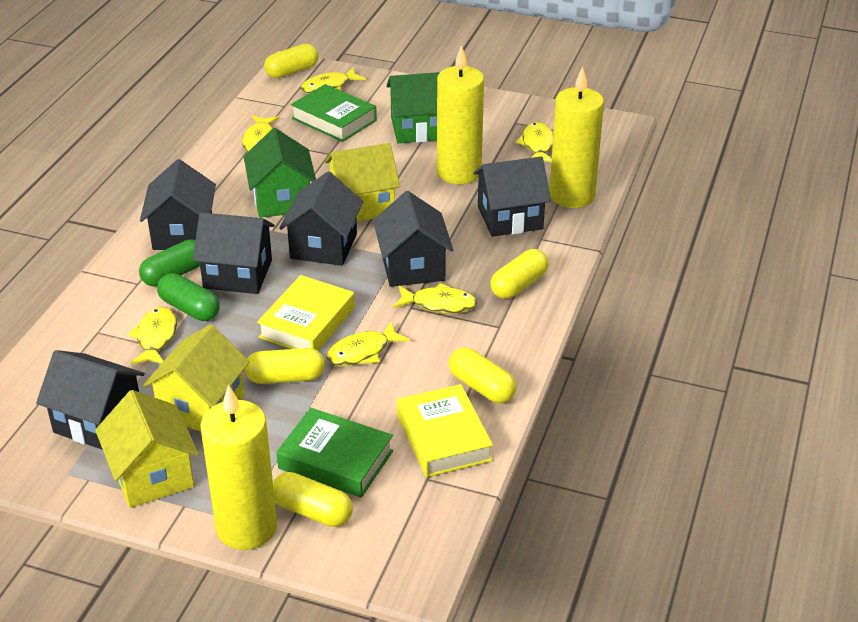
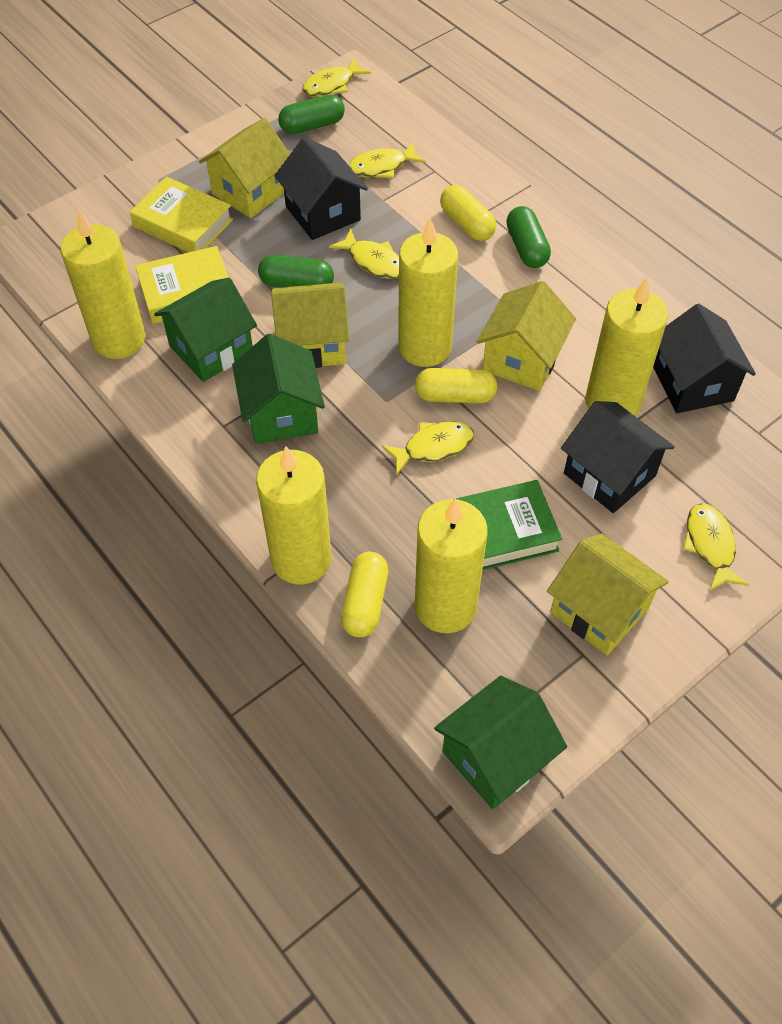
black house: [36,350,145,450] [140,159,216,250] [193,212,275,294] [279,172,363,266] [373,191,453,287] [473,156,551,237] = 6 -> [274,137,368,240] [561,401,675,513] [653,304,756,413] = 3
green book: [276,408,393,498] [291,84,377,142] = 2 -> [456,480,562,570] = 1
green capsule: [139,239,200,287] [157,273,220,321] = 2 -> [258,255,334,287] [278,94,345,134] [506,206,551,268] = 3
green house: [244,128,316,218] [386,72,440,143] = 2 -> [154,278,257,382] [232,333,325,444] [434,676,567,809] = 3
yellow candle: [200,384,277,550] [437,45,484,184] [549,67,604,208] = 3 -> [60,210,146,359] [256,446,332,585] [398,218,458,367] [415,498,488,633] [585,277,668,417] = 5
yellow capsule: [244,348,325,384] [264,44,319,78] [273,472,353,527] [449,348,517,403] [490,249,549,299] = 5 -> [341,552,388,637] [415,368,497,403] [440,185,496,241] = 3
yellow fish: [128,307,177,364] [242,115,279,152] [301,67,366,93] [326,322,410,366] [393,283,477,313] [515,122,553,162] = 6 -> [302,58,371,97] [329,229,399,279] [349,142,426,178] [382,421,474,475] [682,504,749,591] = 5
yellow house: [95,390,199,508] [143,324,250,431] [325,143,400,222] = 3 -> [199,118,290,218] [271,282,350,368] [477,281,576,391] [547,533,669,655] = 4

